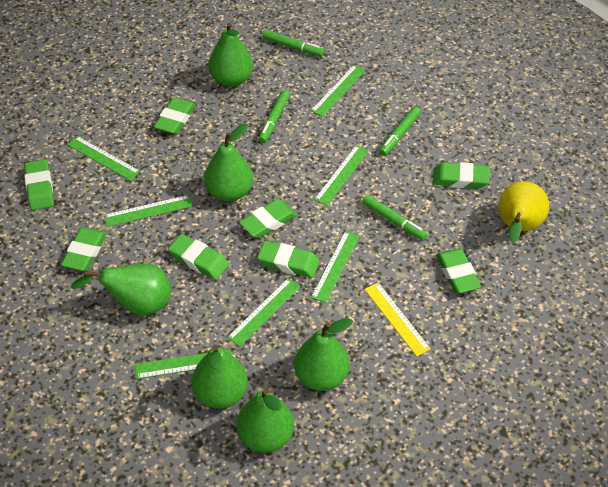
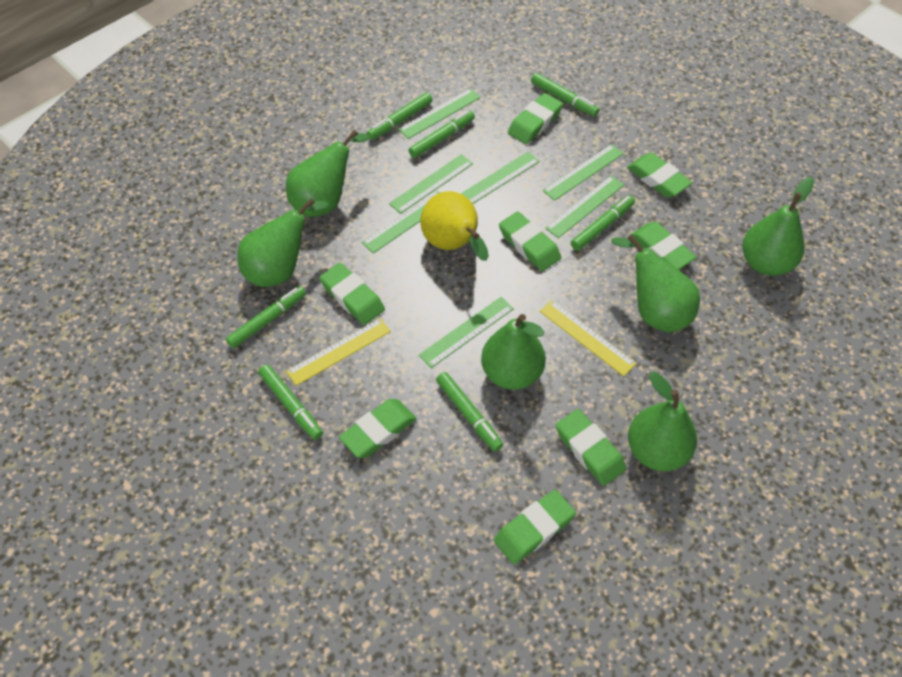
green marker: [258,90,290,143] [262,30,324,57] [362,195,427,240] [379,106,421,156] = 4 -> [226,286,306,349] [258,365,323,440] [367,92,432,140] [409,110,475,158] [436,372,503,452] [531,73,599,117] [571,195,635,251] = 7
yellow ruler: [364,283,431,357] = 1 -> [286,318,391,386] [540,300,636,376] = 2

